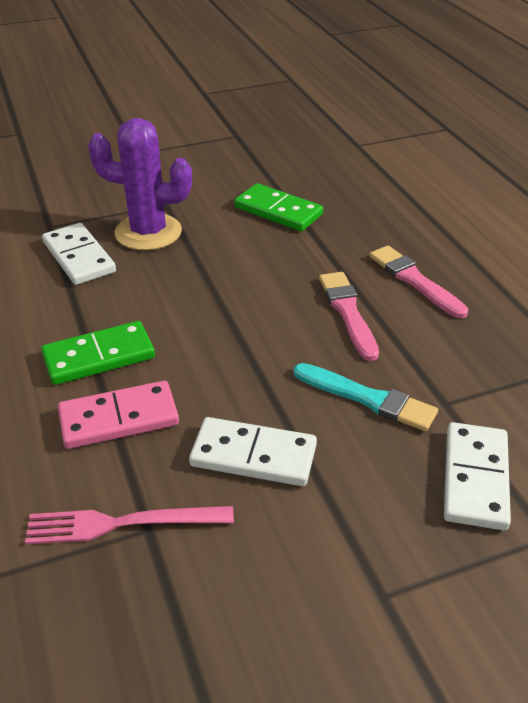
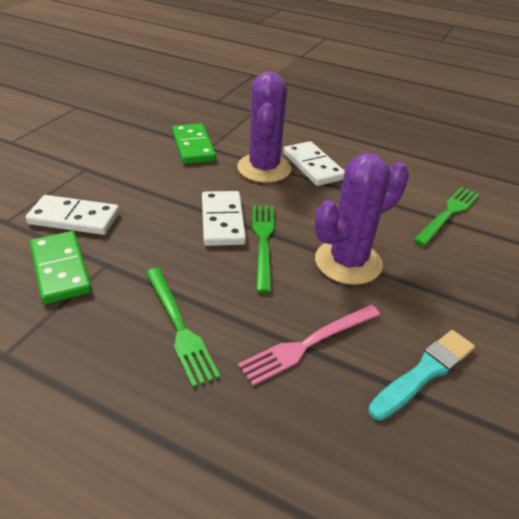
green fork: none = 0 -> [145,268,220,387] [252,205,274,293] [414,187,480,246] = 3
pink brush: [319,272,379,361] [369,245,468,318] = 2 -> none = 0
pink domino: [58,381,179,449] = 1 -> none = 0
purple cactus: [88,118,192,250] = 1 -> [237,72,291,183] [315,153,409,285] = 2

